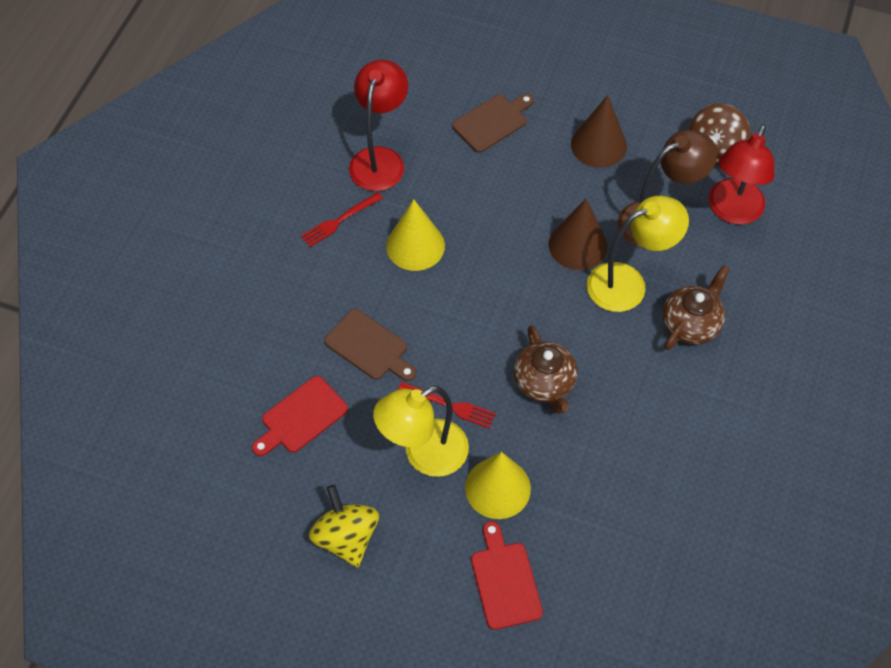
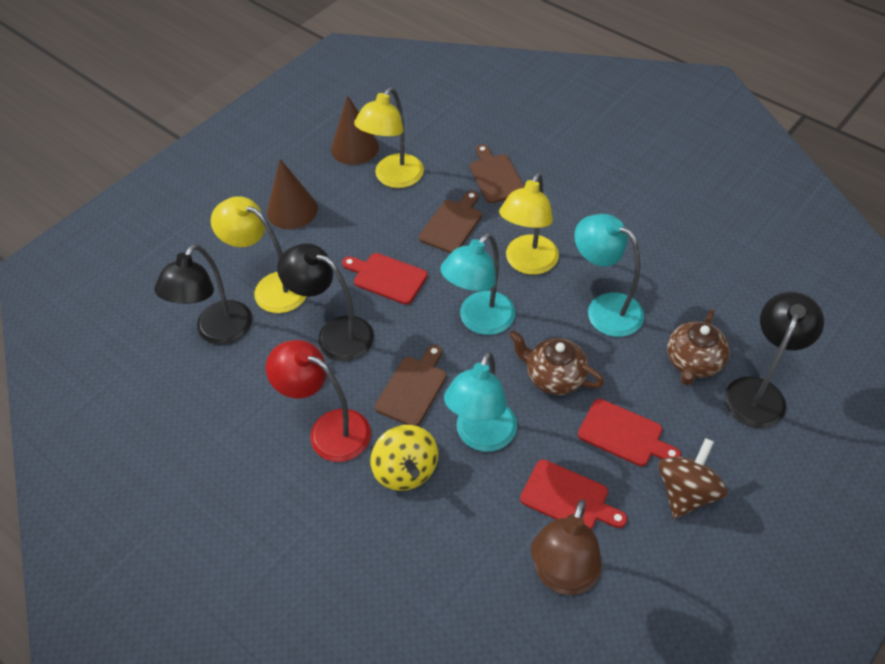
black lamp: none = 0 -> [154,244,252,345] [277,243,374,361] [724,292,824,428] = 3
brown cutting board: [324,309,416,381] [452,94,534,153] = 2 -> [375,345,447,426] [419,191,482,253] [469,144,525,203] = 3
red cutting board: [252,376,348,456] [471,521,543,630] = 2 -> [342,253,428,305] [520,459,627,530] [578,399,681,466] = 3
red fork: [301,192,383,247] [398,382,496,429] = 2 -> none = 0
red lamp: [349,60,408,191] [709,124,774,225] = 2 -> [266,340,371,462] = 1
turquoise lamp: none = 0 -> [440,233,515,335] [444,351,517,452] [574,214,644,337] = 3
yellow cone: [386,199,445,271] [465,452,531,519] = 2 -> none = 0
yellow lamp: [373,386,469,477] [587,196,689,312] = 2 -> [211,196,307,313] [354,87,424,188] [499,172,559,275] = 3

